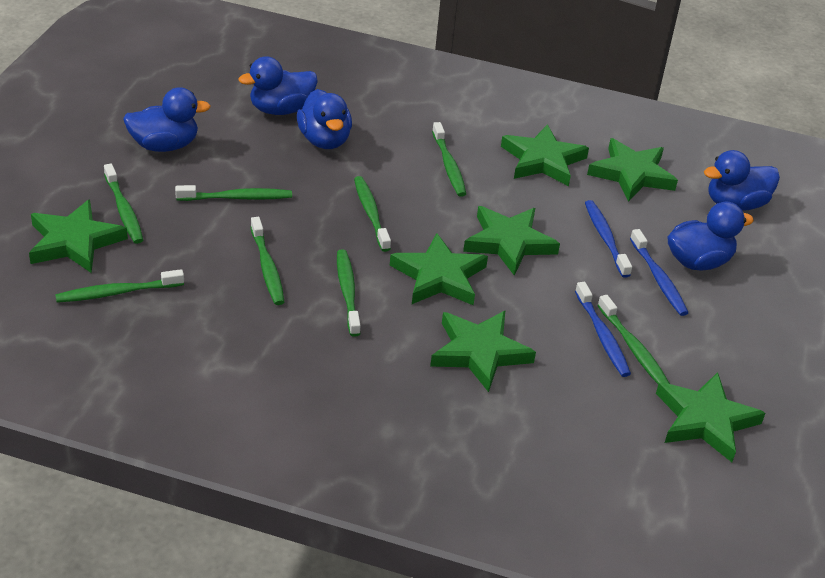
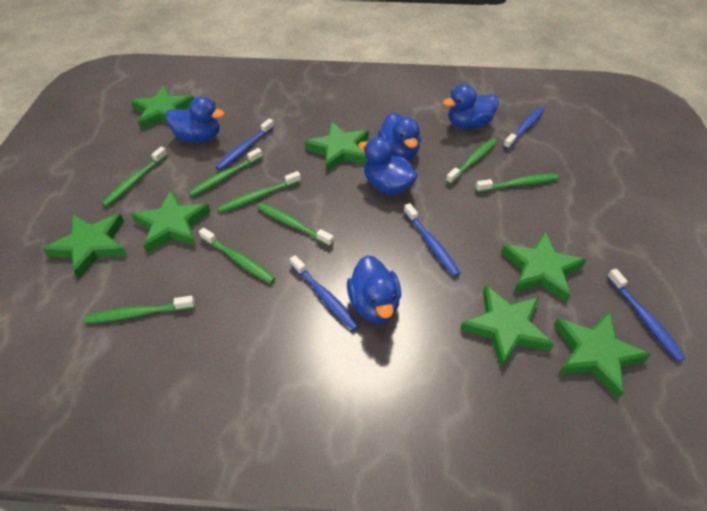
blue toothbrush: [575,282,631,377] [585,200,632,278] [630,229,688,316] = 3 -> [216,119,274,171] [290,255,359,331] [404,203,460,277] [503,107,545,149] [607,269,686,362] = 5

